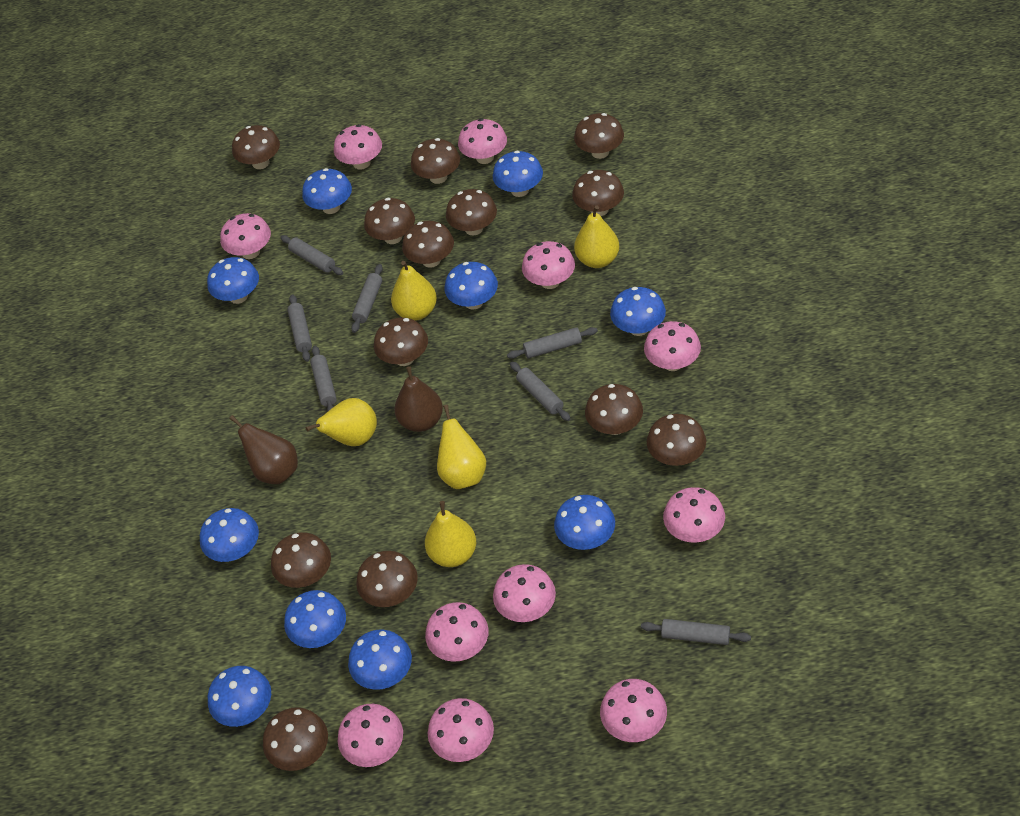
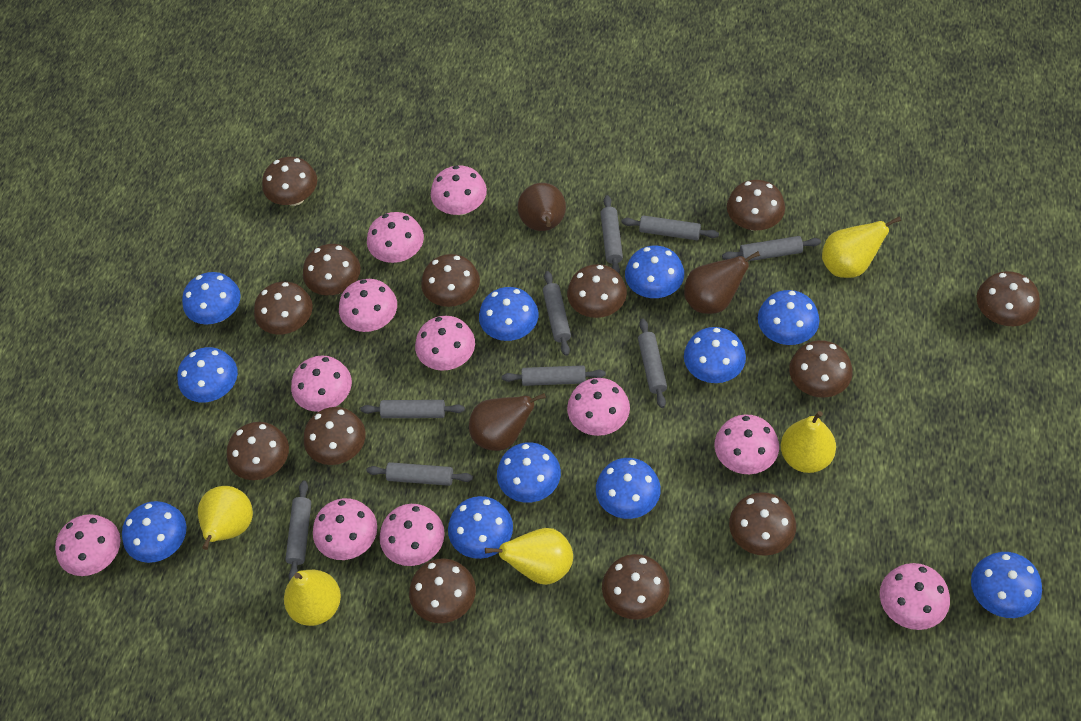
blue mushroom: [200,508,259,562] [207,257,259,304] [208,666,271,727] [284,590,346,648] [302,168,352,214] [348,629,412,690] [445,262,498,310] [493,151,543,197] [554,495,615,550] [610,287,666,336] = 10 -> [122,501,187,563] [177,347,238,402] [182,272,241,324] [448,496,513,559] [479,287,538,341] [497,442,561,503] [596,458,661,519] [625,246,684,298] [684,327,746,383] [758,290,819,345] [971,552,1042,618] = 11
brown pear: [229,415,298,484] [394,366,443,432] = 2 -> [469,393,546,451] [517,183,566,231] [684,251,760,314] = 3
grey rolling pin: [280,235,343,275] [287,294,312,362] [310,346,337,412] [351,264,383,333] [507,327,598,359] [510,361,570,421] [641,619,751,645] = 7 -> [285,481,311,580] [360,400,465,418] [367,462,473,486] [502,365,606,386] [543,271,571,356] [600,195,623,273] [622,215,719,240] [638,319,667,408] [722,236,821,261] = 9

